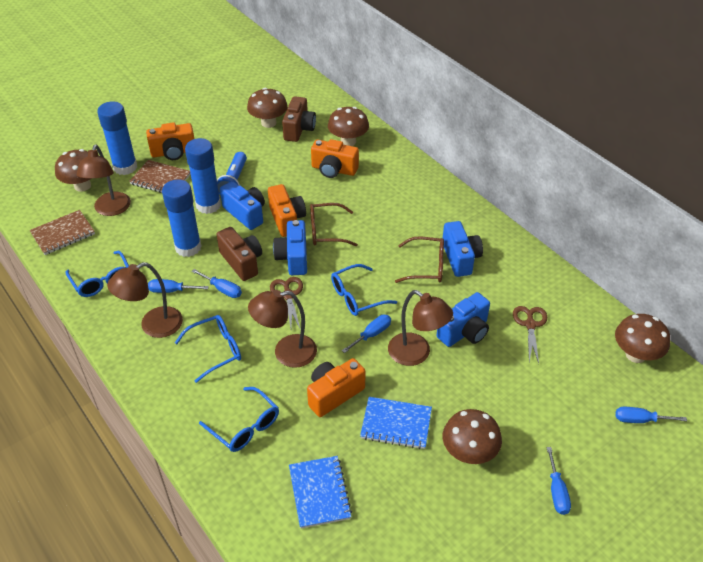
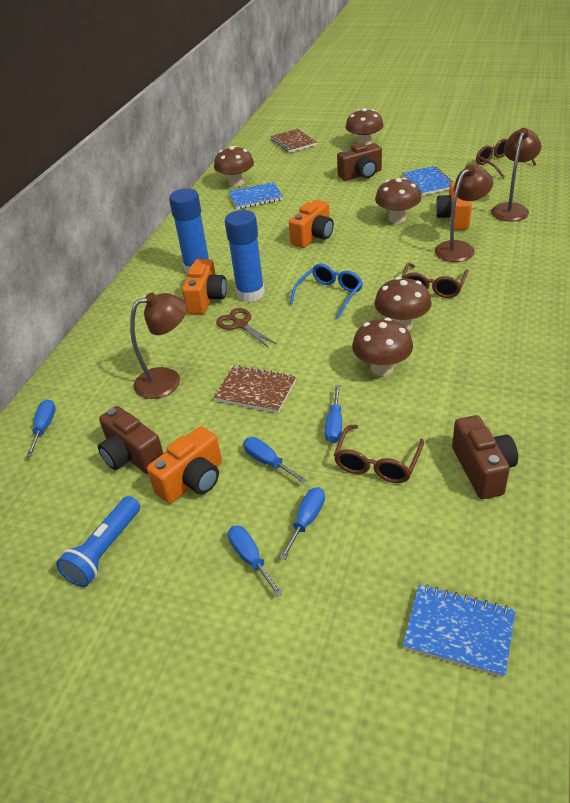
blue camera: [220,181,265,230] [273,220,307,275] [437,292,490,347] [443,221,483,277] = 4 -> none = 0
blue glasses: [66,251,129,297] [175,315,241,383] [199,387,279,452] [331,264,397,316] = 4 -> [289,263,363,319] = 1
blue glue stick: [97,101,137,175] [162,179,202,257] [185,138,221,214] = 3 -> [169,188,209,274] [225,210,265,302] = 2
blue notebook: [289,456,352,528] [360,397,432,449] = 2 -> [229,182,283,209] [403,166,453,196] [403,584,515,678] = 3
brown camera: [216,227,262,281] [282,96,316,142] = 2 -> [98,406,163,474] [337,143,382,181] [452,415,518,499] = 3
brown glasses: [310,203,358,246] [395,237,444,283] = 2 -> [334,425,424,483] [401,263,469,298] [476,138,536,179] = 3
brown lamp: [76,145,131,216] [107,262,183,338] [248,290,317,368] [388,290,453,366] = 4 -> [130,293,187,399] [435,164,493,262] [491,128,541,221] = 3
brown scissors: [270,277,303,330] [513,306,547,363] = 2 -> [216,308,277,348] = 1

